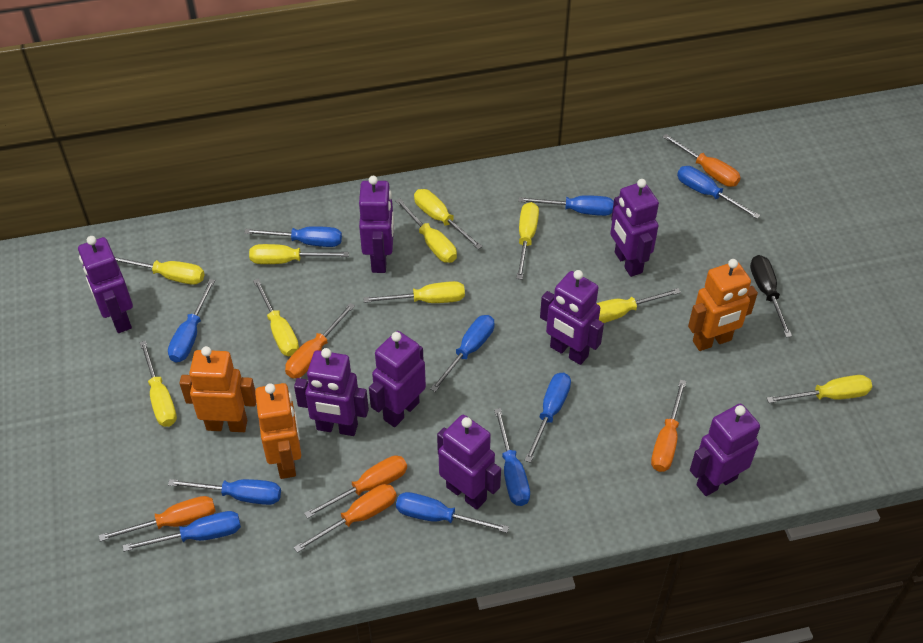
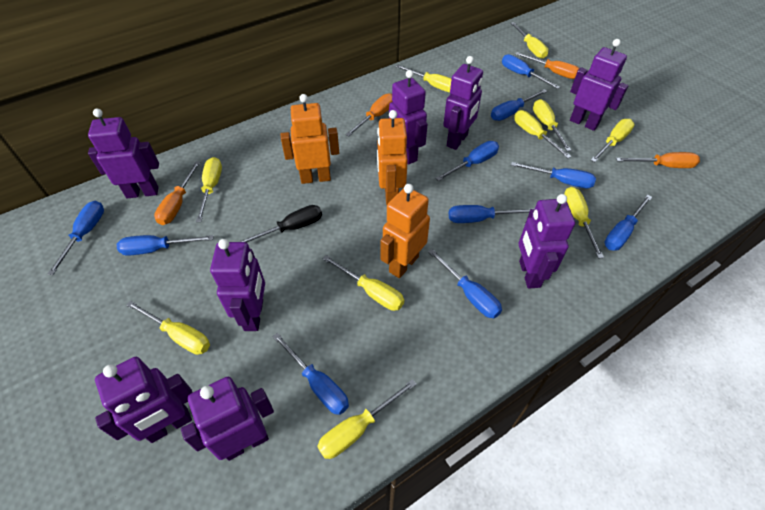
orange screwdriver: [99,496,216,542] [285,303,355,379] [294,484,397,553] [304,455,407,519] [651,380,687,472] [662,134,741,187] = 6 -> [154,161,200,225] [345,93,393,136] [516,52,580,79] [616,152,700,168] = 4

